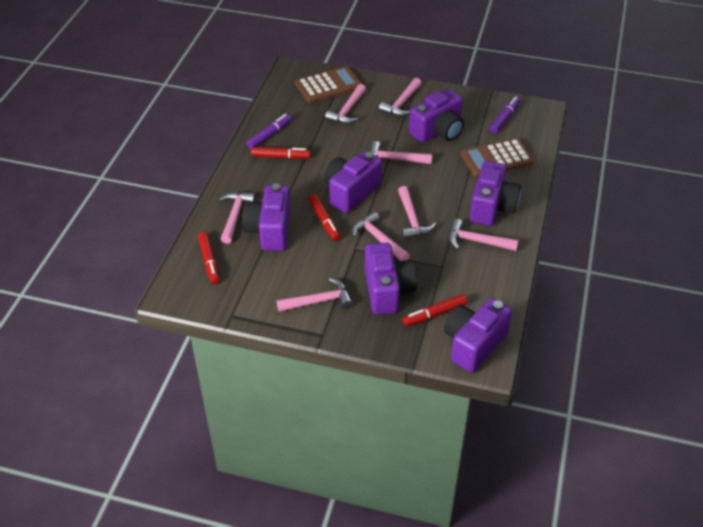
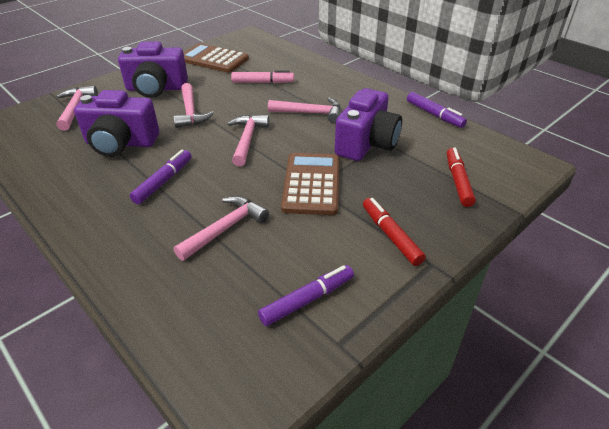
pink hammer: [219,192,256,244] [277,278,353,312] [325,84,366,124] [352,212,410,261] [370,141,432,164] [379,78,422,116] [398,186,436,239] [449,219,518,251] = 8 -> [56,86,98,131] [173,83,214,128] [174,196,269,261] [227,115,269,166] [268,98,341,123] = 5
pink marker: none = 0 -> [231,70,294,83] = 1
purple camera: [242,183,291,251] [324,151,382,213] [365,243,417,315] [409,89,464,143] [444,298,512,373] [470,161,521,226] = 6 -> [74,90,159,157] [118,41,188,98] [335,88,402,161] = 3
purple marker: [246,114,292,149] [489,96,520,133] = 2 -> [130,150,192,204] [258,265,354,326] [407,92,467,128] = 3
red marker: [198,232,220,284] [251,147,311,159] [308,194,341,241] [402,294,467,326] = 4 -> [363,198,426,266] [447,147,476,207] = 2

